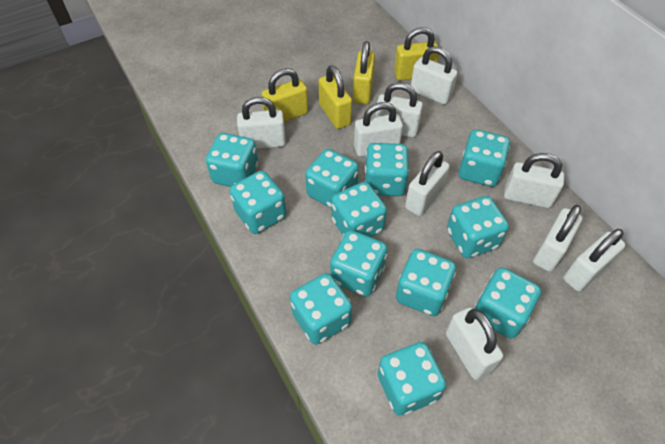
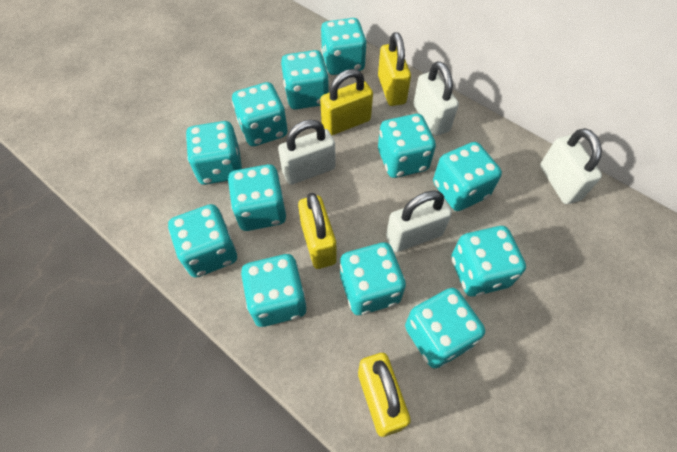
white padlock: [237,97,286,149] [354,102,403,157] [375,83,423,138] [405,151,450,216] [411,46,458,105] [446,307,503,380] [504,153,564,208] [533,205,583,272] [563,229,626,292] = 9 -> [278,120,336,185] [386,190,452,252] [413,61,459,136] [540,128,602,204] = 4

